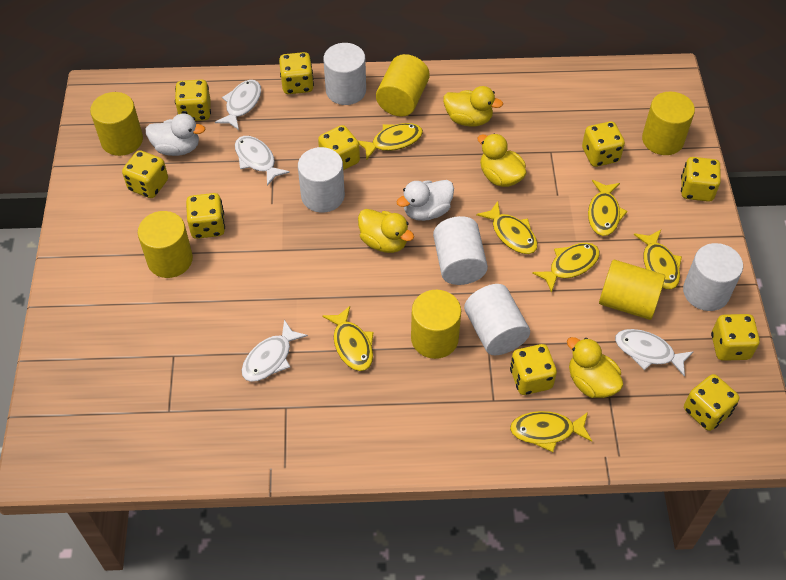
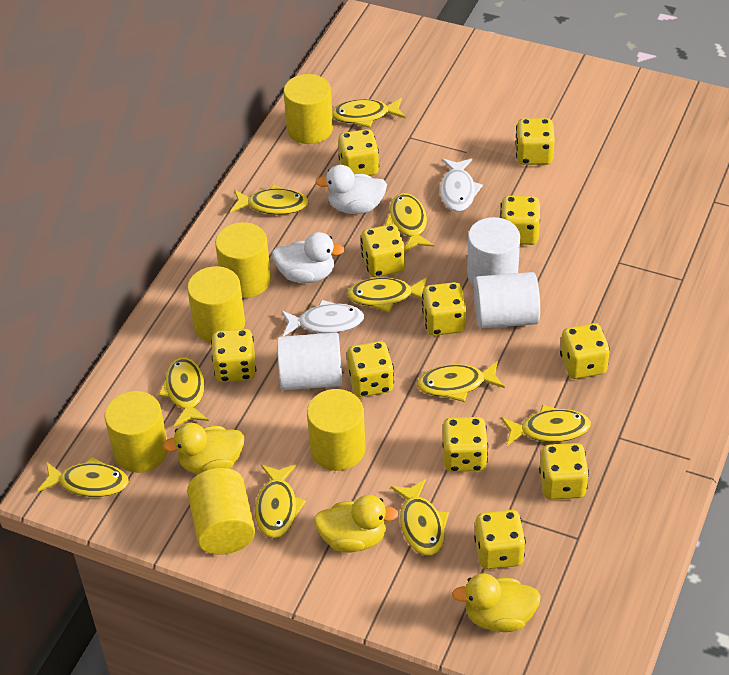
white cylinder: [298,147,345,213] [323,43,366,105] [433,216,488,285] [464,284,530,355] [683,243,743,311] = 5 -> [277,332,342,390] [467,217,520,287] [474,272,540,329] = 3
white fish: [215,80,261,130] [235,136,290,186] [242,320,308,382] [615,329,694,377] = 4 -> [281,300,365,336] [440,158,483,212] = 2
yellow dice: [122,150,168,198] [175,80,211,121] [186,193,225,239] [279,52,314,94] [318,125,360,170] [510,344,557,395] [582,121,625,167] [681,157,721,202] [684,374,739,431] [711,314,760,361] = 10 -> [211,329,256,382] [338,129,379,176] [347,341,394,397] [361,224,406,277] [422,282,466,336] [442,417,488,472] [474,510,526,569] [501,196,540,245] [515,118,555,165] [539,443,589,500] [560,323,610,379] = 11
yellow duck: [358,209,414,253] [443,86,503,127] [478,133,526,187] [567,337,623,398] = 4 -> [162,423,244,474] [314,495,399,553] [452,573,541,632] = 3
yellow fish: [322,306,374,371] [358,123,423,160] [476,201,538,254] [510,411,592,452] [532,243,600,293] [588,180,628,236] [634,230,682,289] = 7 -> [37,456,129,497] [158,357,209,427] [230,184,309,215] [255,464,306,538] [332,98,405,128] [347,277,427,313] [385,193,434,251] [391,479,449,556] [417,361,505,402] [501,405,591,446] = 10

